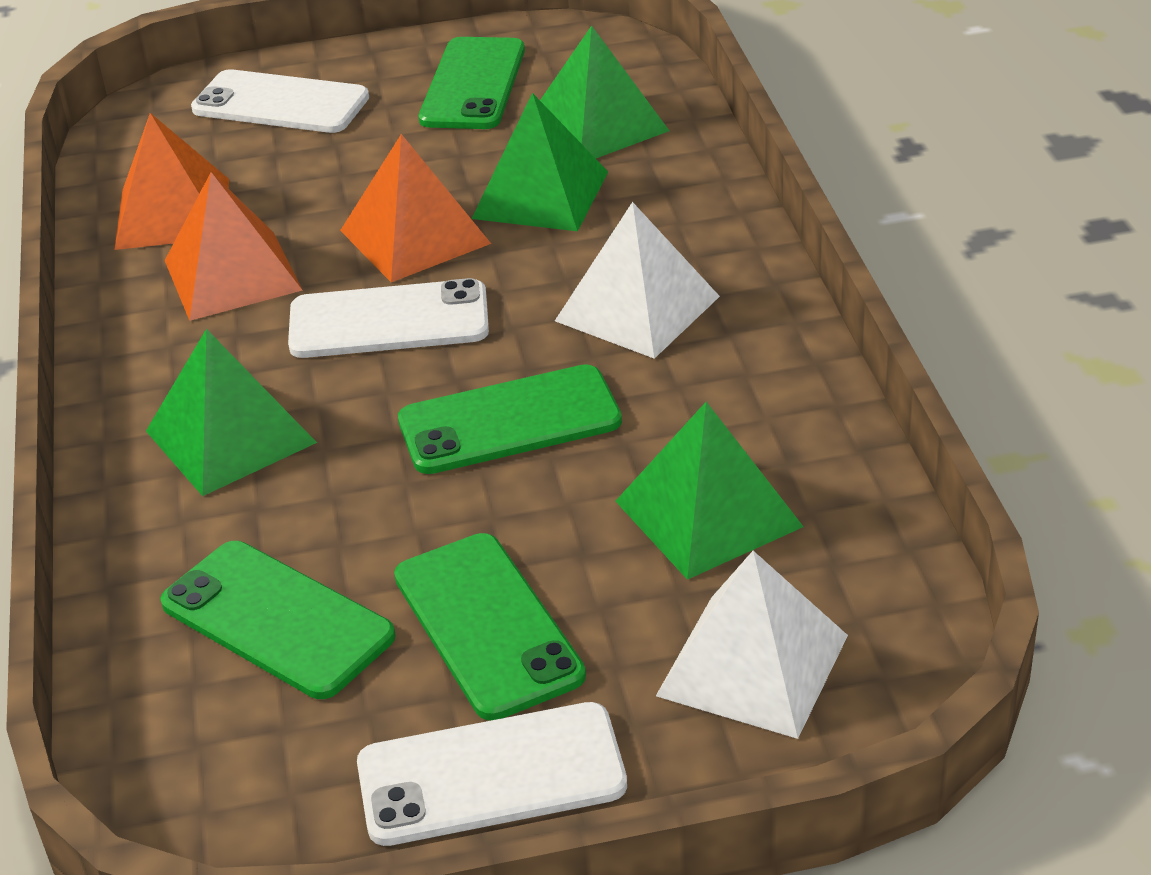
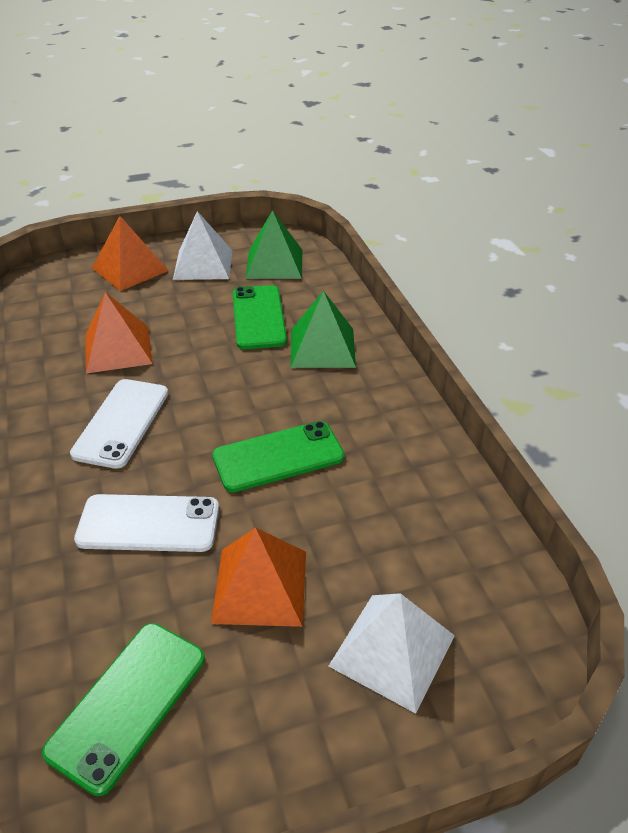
green phone: [160,541,395,699] [394,533,586,720] [398,364,622,474] [419,37,525,129] = 4 -> [42,623,205,796] [212,421,344,493] [232,285,287,349] = 3
green pyramid: [146,329,317,496] [472,93,608,231] [540,25,669,158] [615,402,804,580] = 4 -> [246,210,302,279] [291,291,356,368] = 2
white phone: [191,69,369,133] [288,278,489,358] [357,702,627,846] = 3 -> [70,379,168,469] [74,494,219,552] = 2

